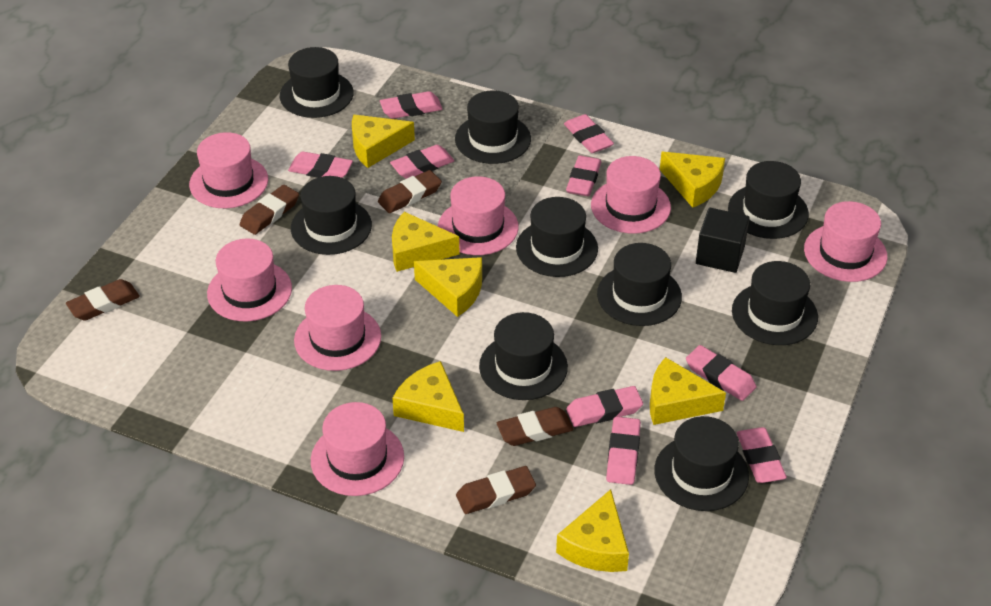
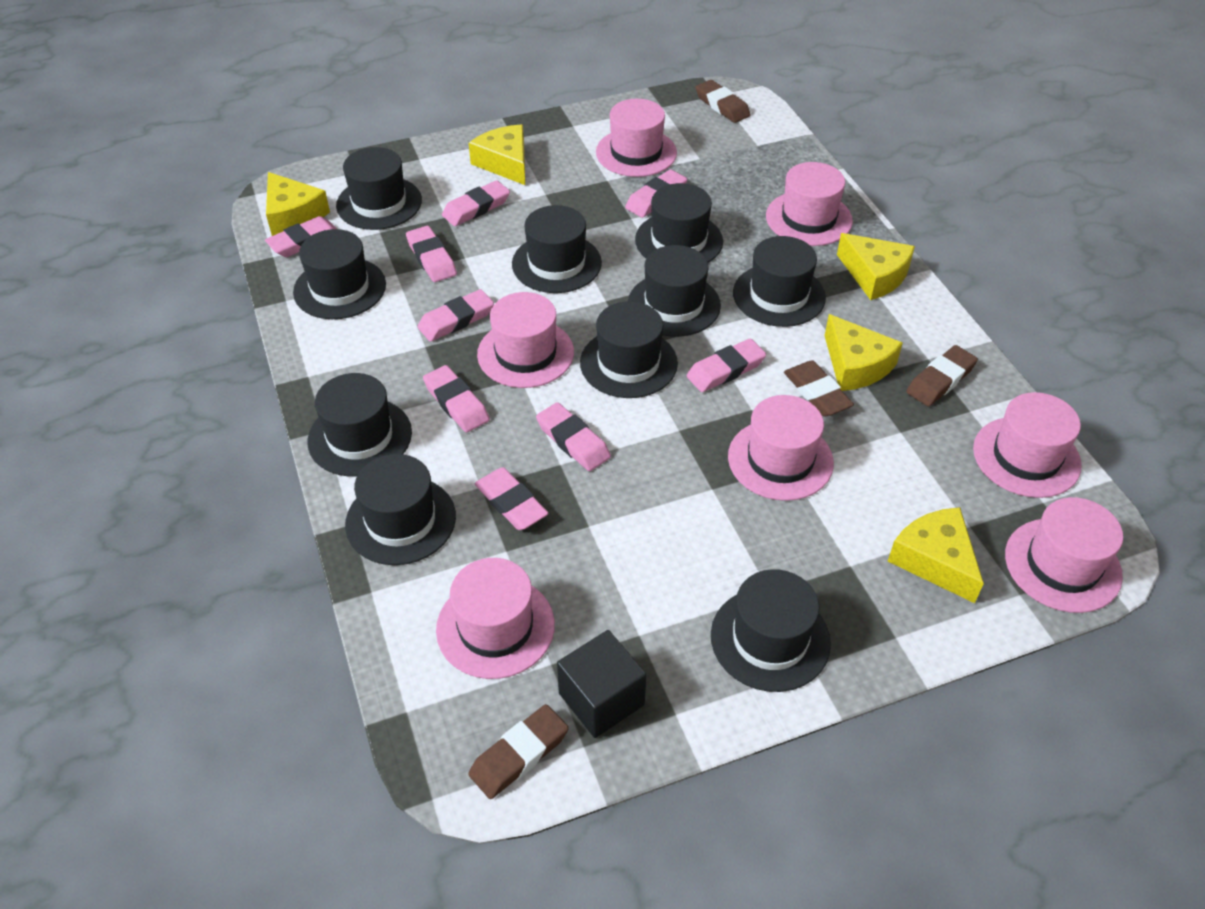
black hat: [280,47,354,118] [291,176,372,255] [455,90,531,164] [479,312,568,400] [516,197,598,277] [597,243,682,326] [654,416,749,511] [728,161,809,239] [732,261,818,345] = 9 -> [293,229,386,319] [307,373,412,476] [336,147,422,230] [345,454,456,565] [512,205,602,293] [580,301,678,398] [628,245,721,337] [635,183,723,263] [711,569,831,692] [733,236,826,327] = 10
brown eraser: [66,279,140,321] [240,185,299,235] [378,170,442,213] [456,466,536,514] [497,407,573,446] = 5 -> [468,704,569,799] [695,80,751,123] [784,360,854,417] [906,345,978,406] = 4
yellow cheese: [352,115,415,168] [392,212,460,272] [392,361,464,432] [414,257,482,317] [556,489,629,572] [650,357,726,425] [660,152,725,208] = 7 -> [266,172,330,236] [469,124,525,185] [824,314,903,391] [837,233,915,300] [888,507,984,603] = 5

